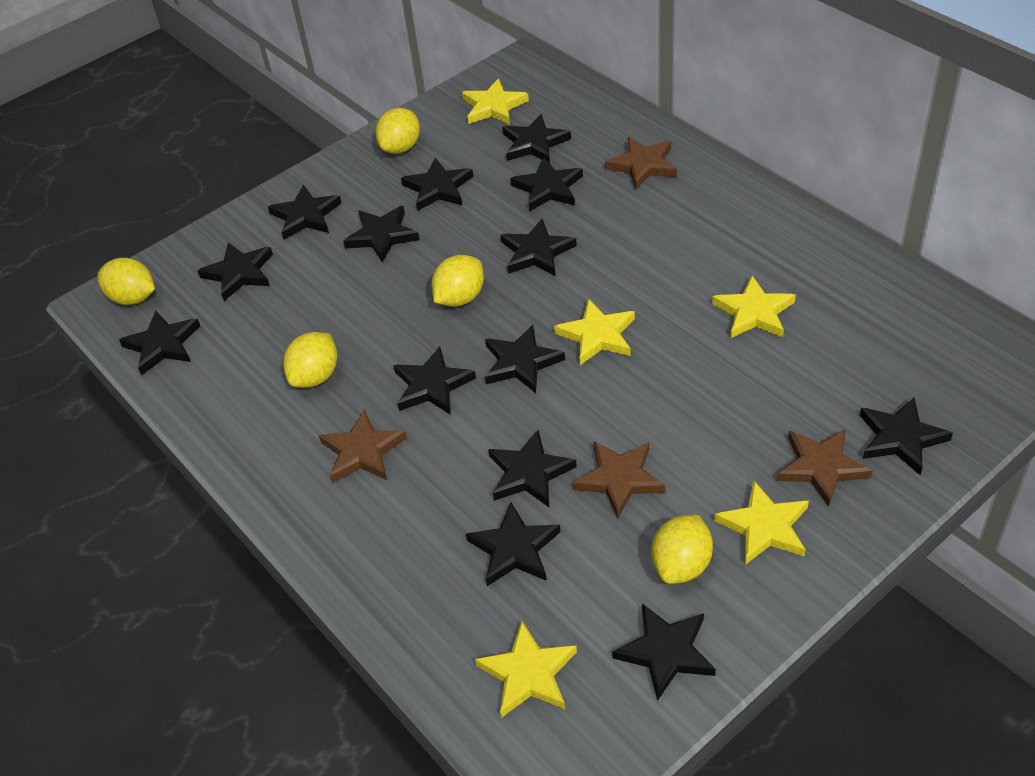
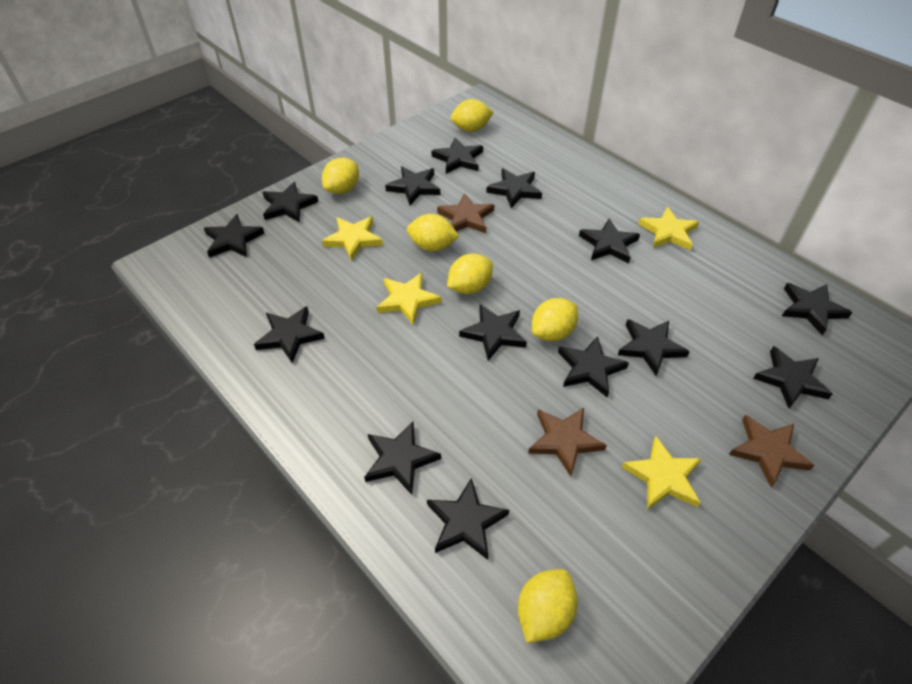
brown star: [319,409,407,483] [573,441,666,518] [605,137,677,190] [777,429,873,507] = 4 -> [437,193,494,233] [528,408,607,476] [729,414,815,488] = 3
yellow lemon: [97,258,155,305] [283,332,337,388] [375,108,420,154] [431,255,484,307] [651,515,713,584] = 5 -> [322,158,359,194] [407,214,459,251] [447,253,493,294] [451,99,494,132] [518,569,578,643] [532,298,578,341] = 6
yellow star: [462,78,529,125] [475,621,577,718] [554,299,635,365] [712,276,796,338] [714,481,809,565] = 5 -> [322,217,383,261] [376,273,441,325] [622,436,702,510] [639,207,699,250] = 4

